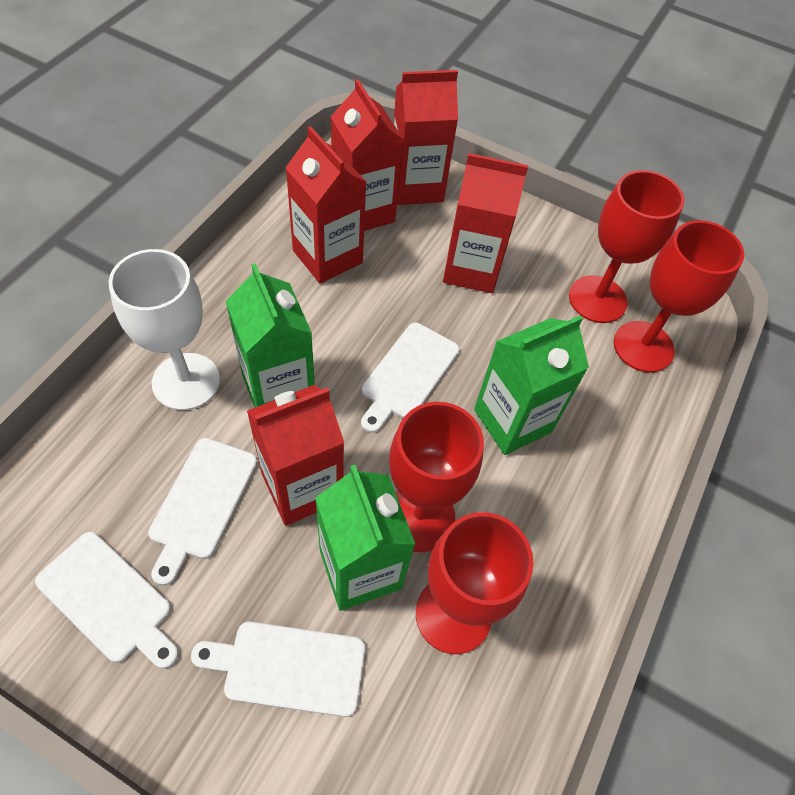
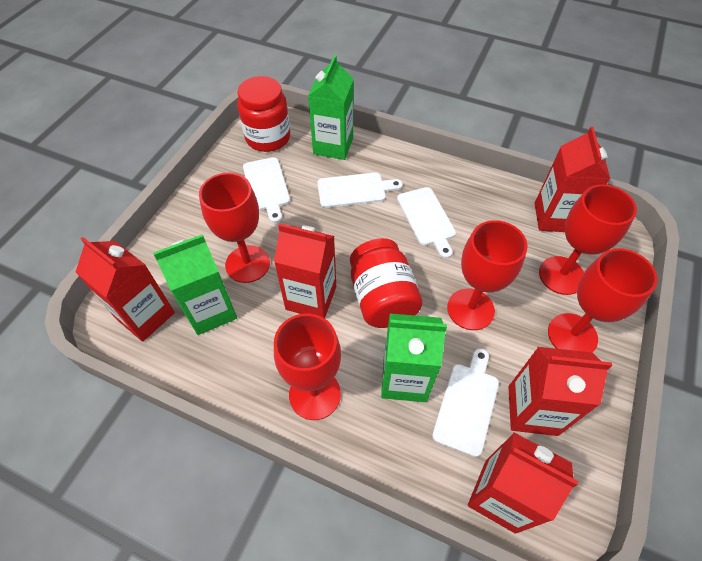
red goblet: [389,402,484,552] [416,512,533,654] [569,170,684,323] [614,220,744,373] = 4 -> [199,173,270,283] [274,313,341,420] [447,220,527,330] [539,184,637,295] [548,248,657,353] = 5
red jar: none = 0 -> [237,76,290,152] [350,238,423,328] = 2
white goblet: [108,249,220,410] = 1 -> none = 0

